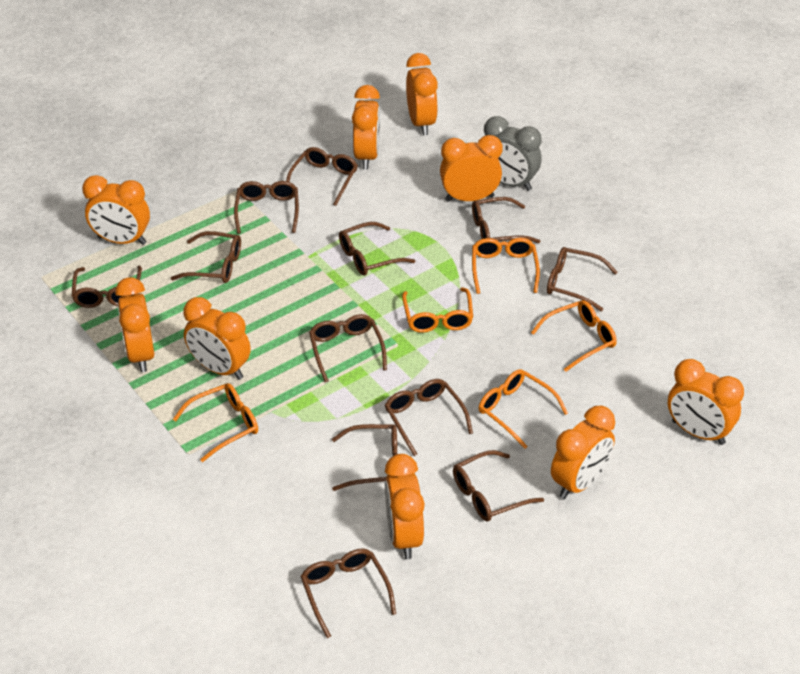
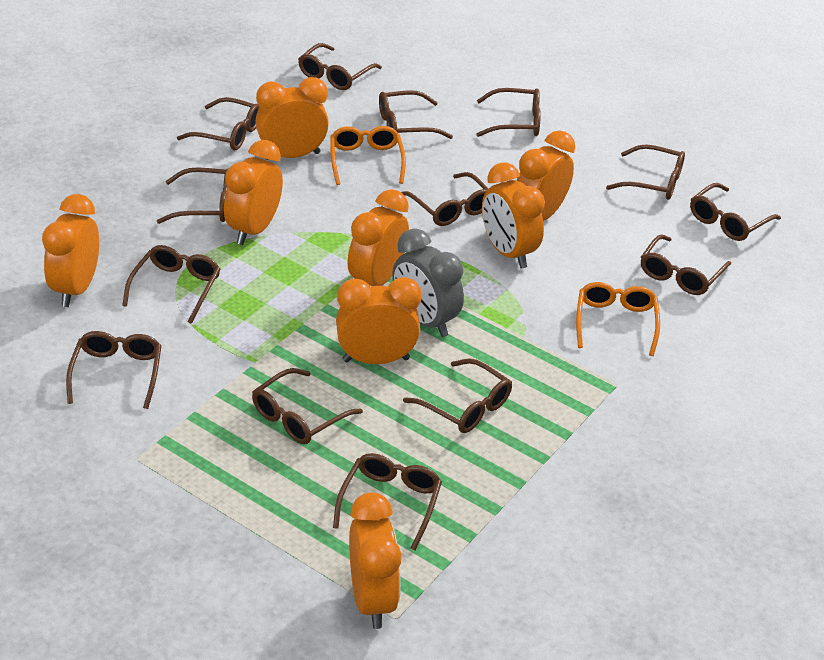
brown glasses: [72,265,142,308] [171,231,241,283] [234,181,299,234] [286,147,358,206] [300,549,396,638] [309,314,387,382] [332,424,397,491] [339,222,416,275] [385,379,473,456] [453,450,544,522] [472,197,540,243] [547,247,618,311] = 12 -> [66,331,162,409] [122,245,220,324] [157,168,229,224] [177,97,259,151] [252,368,363,444] [298,43,382,90] [333,453,442,550] [379,90,453,139] [401,172,488,226] [403,358,512,433] [476,88,541,137] [606,144,685,200] [641,234,731,295] [690,183,781,241] = 14
orange clock: [82,175,150,245] [115,277,154,372] [183,297,251,380] [352,85,380,169] [385,454,425,559] [406,53,438,135] [440,135,502,202] [551,406,615,499] [668,359,744,445] = 9 -> [42,194,99,307] [224,140,283,245] [256,77,329,160] [336,277,422,364] [348,189,409,286] [349,492,402,629] [482,162,545,268] [516,130,575,221] = 8
orange glasses: [173,383,258,462] [402,287,473,333] [472,238,540,294] [479,369,568,449] [531,300,617,372] = 5 -> [330,126,406,185] [576,282,660,356] = 2

